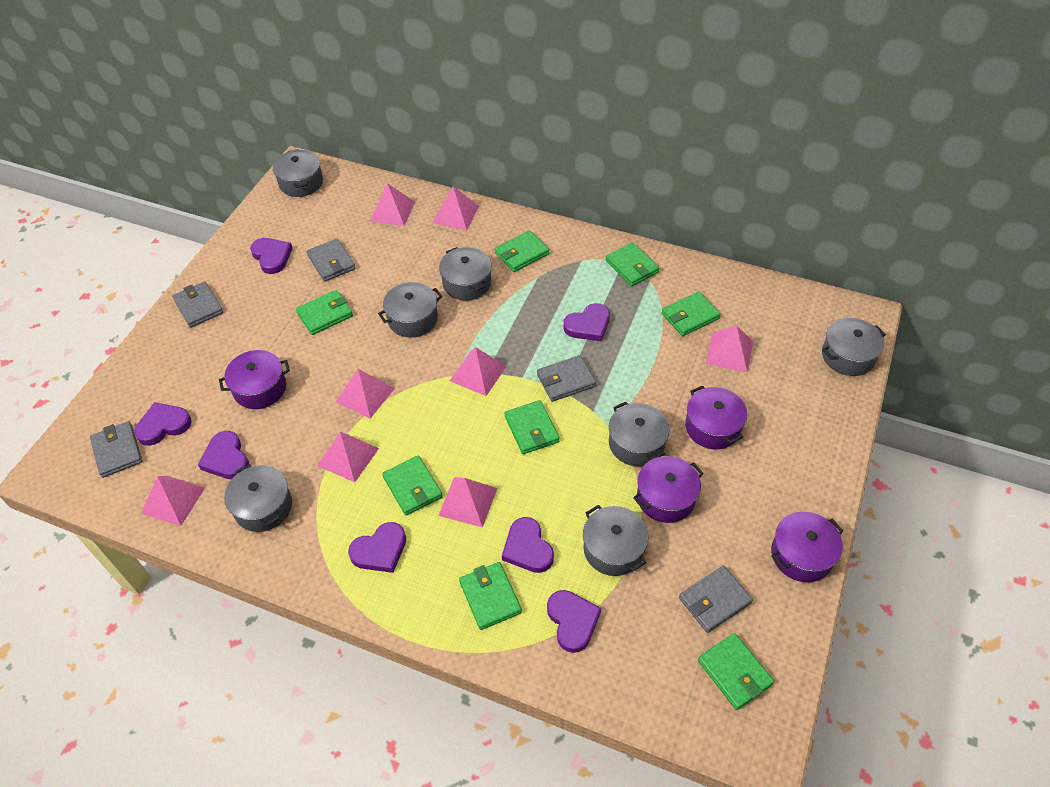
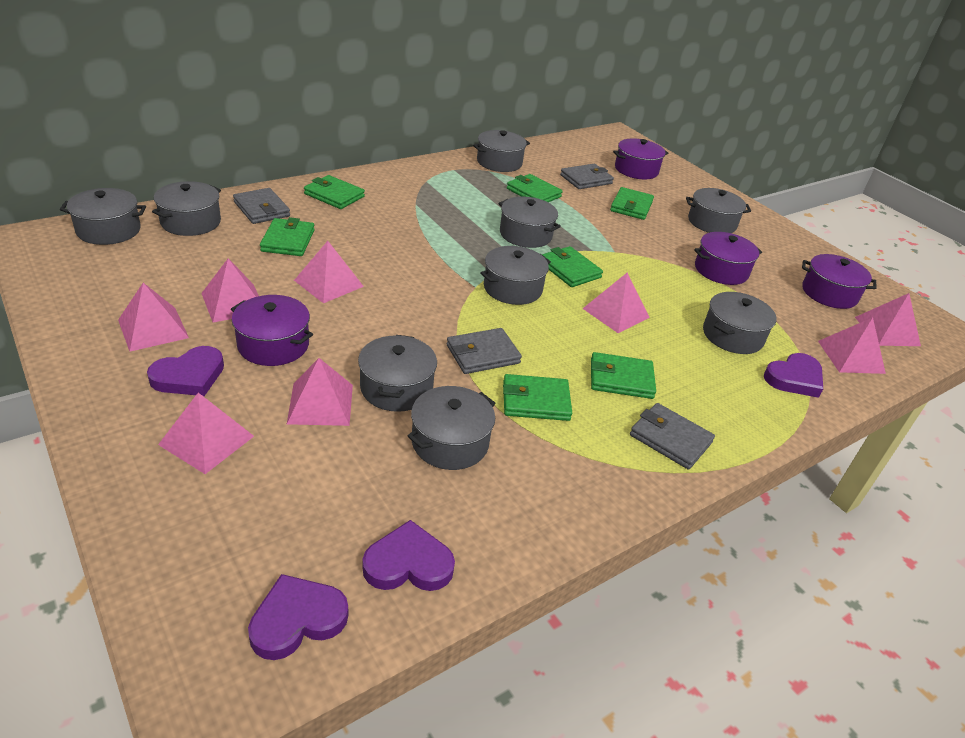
green wallet: [296,290,353,335] [382,455,443,516] [459,562,522,630] [495,231,549,272] [504,400,559,454] [606,242,660,286] [662,291,721,336] [698,633,774,710] = 8 -> [260,217,315,256] [304,175,365,209] [503,374,572,421] [507,174,563,202] [542,246,603,287] [591,352,656,399] [610,187,654,220] = 7
grey pot: [224,464,292,532] [273,149,323,197] [378,282,442,338] [439,247,491,301] [583,505,648,576] [609,402,669,466] [822,318,886,376] = 7 -> [60,188,146,245] [152,181,221,236] [358,335,437,412] [408,386,495,470] [473,130,530,172] [481,246,551,305] [498,197,561,248] [686,188,751,233] [703,292,777,354] = 9
grey wallet: [90,421,142,478] [172,282,223,328] [307,239,356,282] [537,355,596,402] [679,566,753,633] = 5 -> [233,188,290,224] [447,328,522,374] [560,164,614,189] [630,403,715,469] = 4
purple heart: [134,402,192,446] [198,431,249,479] [250,238,293,274] [348,522,406,573] [502,517,554,573] [547,590,601,653] [564,303,610,341] = 7 -> [147,346,224,396] [248,574,348,660] [362,520,455,591] [764,353,823,398] = 4

